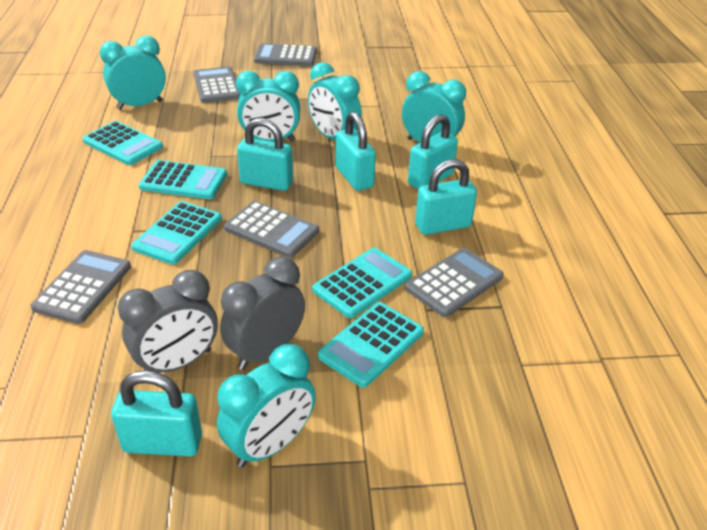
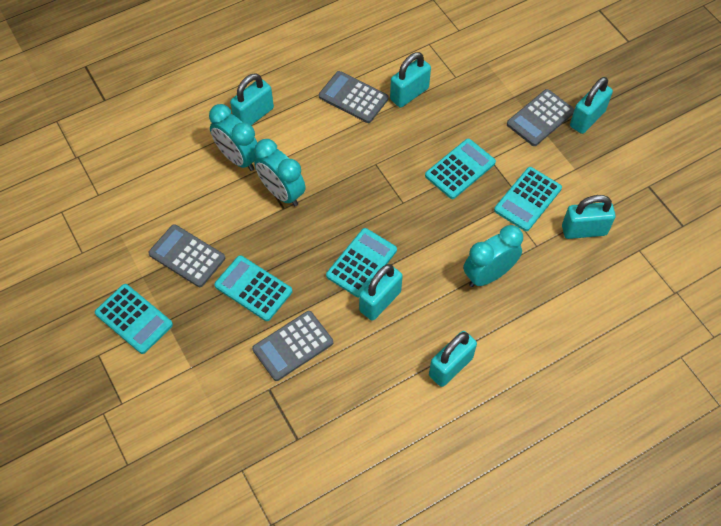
grey calculator: [30,250,131,324] [193,66,241,103] [224,201,319,258] [254,43,317,66] [405,248,504,317] = 5 -> [148,224,225,287] [252,311,333,381] [319,71,388,123] [507,89,575,146] = 4
grey clock: [118,270,218,372] [220,257,305,370] = 2 -> none = 0
turquoise clock: [100,35,166,110] [217,344,316,467] [236,71,300,142] [308,62,362,140] [402,71,466,143] = 5 -> [209,104,258,171] [254,139,305,206] [463,225,523,287] = 3
turquoise padlock: [111,370,202,457] [237,118,293,191] [336,112,376,191] [408,114,458,190] [415,159,477,235] = 5 -> [230,73,274,125] [359,264,403,321] [390,52,431,108] [429,331,477,387] [562,195,616,239] [570,77,613,134] = 6

